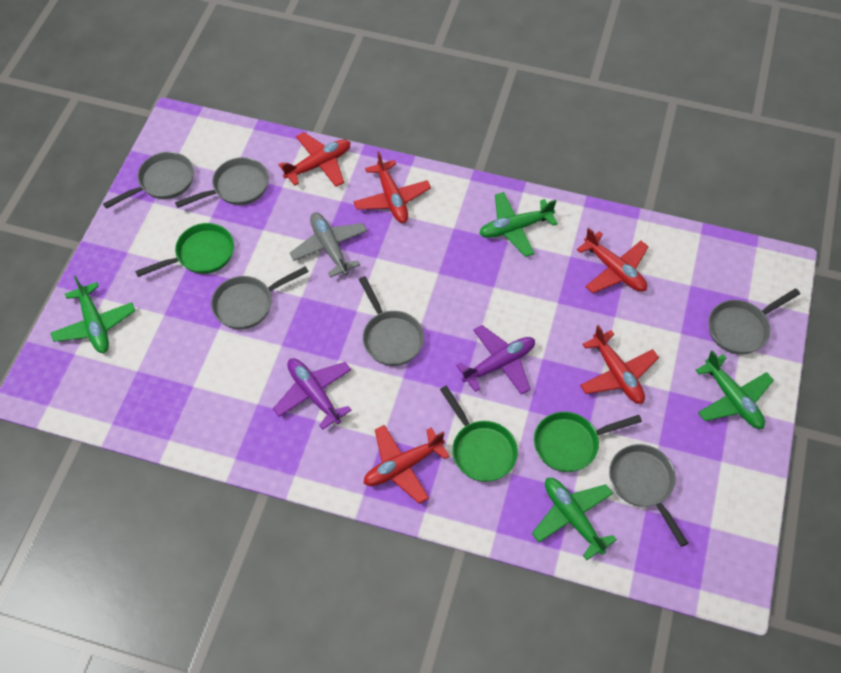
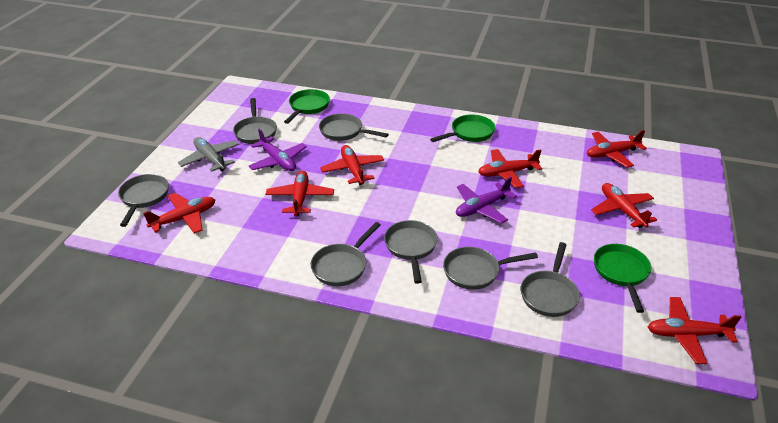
green plane: [51,276,135,353] [479,192,558,257] [532,478,617,560] [696,350,774,429] = 4 -> none = 0
grey pan: [103,152,194,209] [175,157,269,208] [211,266,309,330] [359,276,424,366] [609,444,688,547] [708,288,800,355] = 6 -> [118,174,169,227] [233,98,277,144] [311,222,381,286] [319,113,389,141] [384,220,438,284] [443,247,538,290] [521,242,580,317] = 7
red plane: [278,132,350,187] [353,151,431,223] [364,425,450,504] [577,228,649,293] [580,325,659,404] = 5 -> [143,193,215,234] [266,171,334,216] [320,145,384,185] [478,149,542,188] [587,130,647,168] [591,183,657,228] [648,297,741,364] = 7

